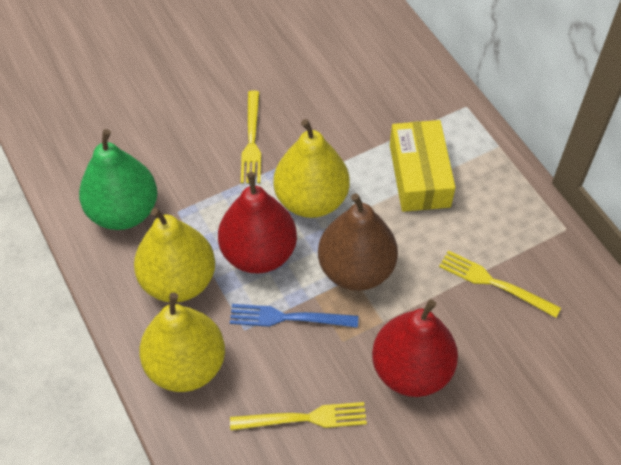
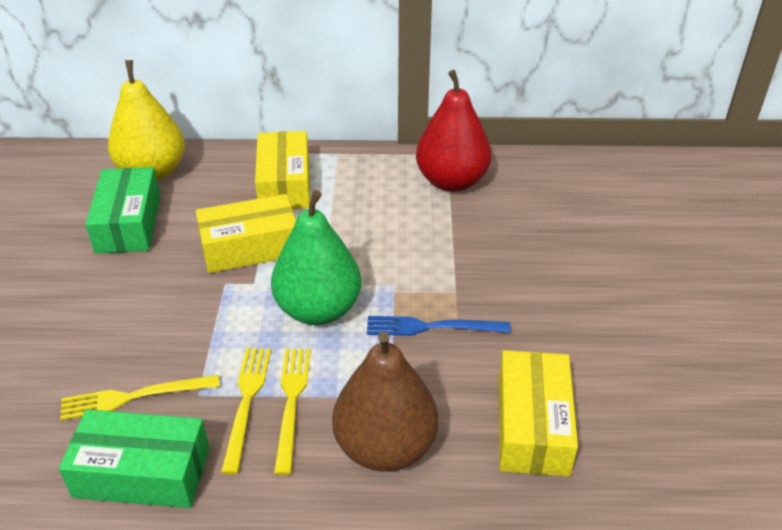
green box: none = 0 -> [59,409,210,508] [85,167,160,254] = 2
red pear: [218,172,297,273] [372,299,458,397] = 2 -> [416,70,491,192] = 1
yellow box: [390,120,456,212] = 1 -> [196,194,296,273] [255,131,310,209] [499,350,578,477] = 3
yellow pear: [134,208,215,302] [139,293,225,392] [274,119,349,218] = 3 -> [108,60,185,181] = 1

